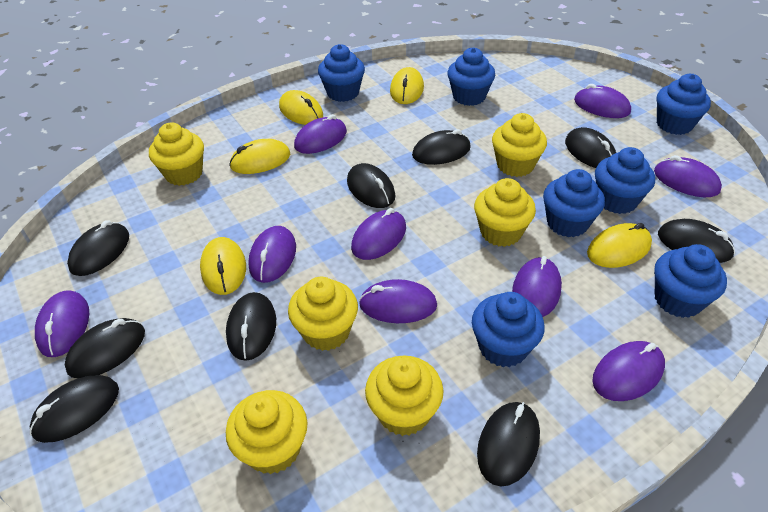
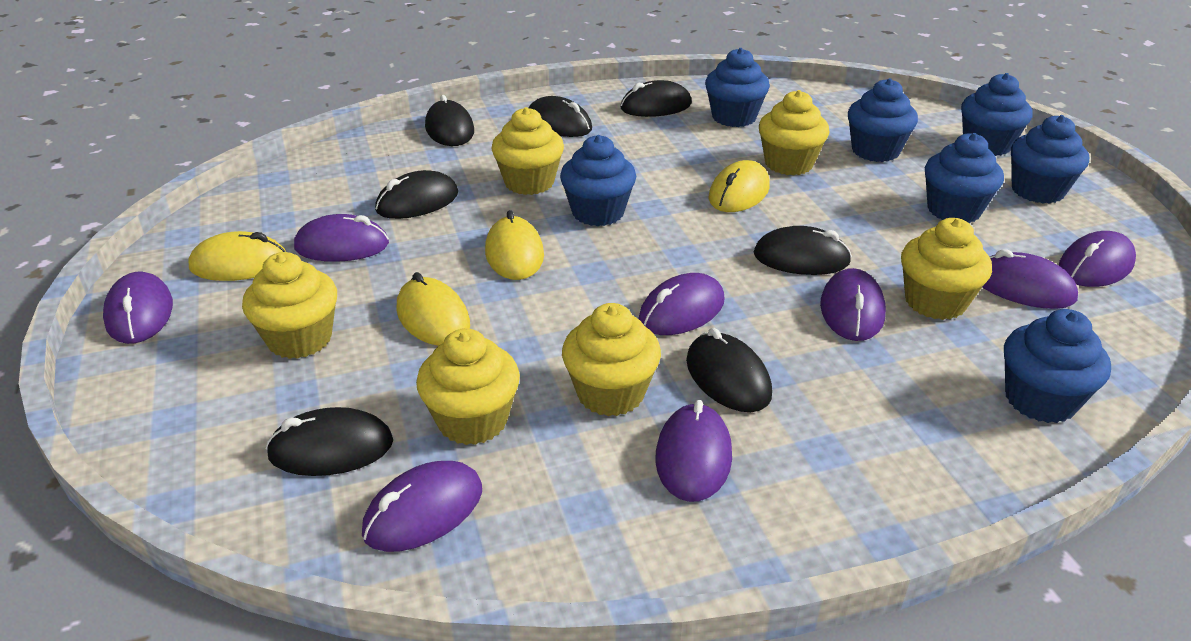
black mouse: [29,375,119,443] [65,318,145,378] [67,220,129,276] [226,292,276,361] [347,163,395,208] [412,129,471,165] [477,402,540,486] [565,127,616,168] [658,219,735,263] = 9 -> [266,407,393,476] [375,170,458,219] [425,95,474,146] [529,96,592,137] [620,80,692,117] [686,328,772,412] [754,226,852,275] = 7
purple mouse: [35,290,89,357] [248,226,296,283] [294,114,347,154] [351,208,406,260] [359,279,437,323] [512,256,562,317] [574,84,631,118] [592,341,665,401] [654,155,722,197] = 9 -> [103,271,173,344] [294,214,389,262] [362,461,482,552] [638,273,725,335] [655,400,732,502] [820,268,886,341] [983,249,1078,309] [1059,231,1136,287] = 8
yellow mouse: [200,237,246,295] [229,139,290,174] [279,90,323,125] [390,67,424,104] [587,223,652,268] = 5 -> [189,231,286,281] [397,272,470,346] [485,210,544,280] [708,160,770,212] = 4

